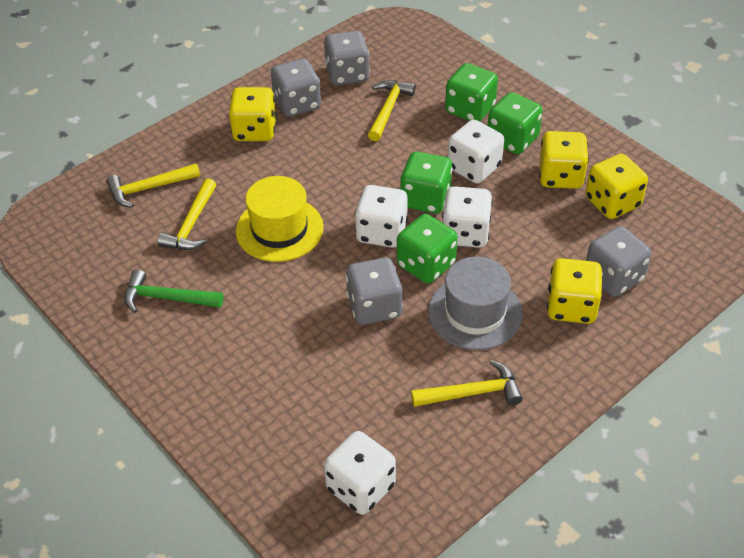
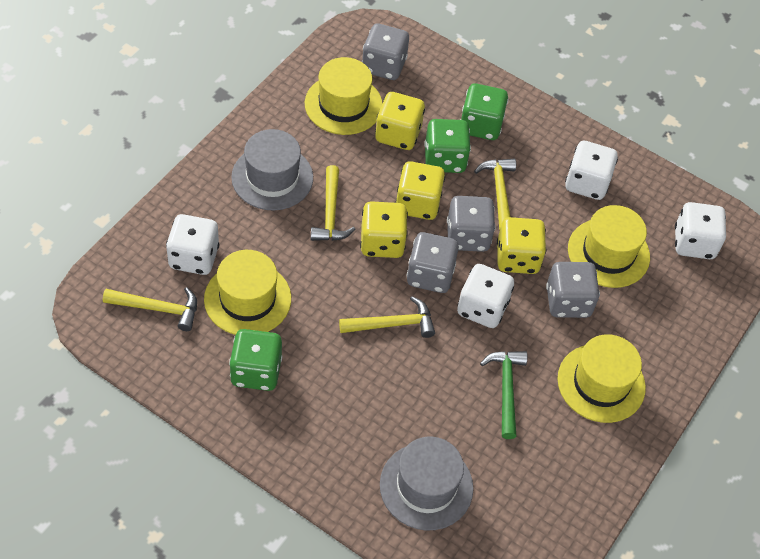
green dice: [397,214,457,284] [400,152,453,214] [445,63,498,122] [488,92,543,154] = 4 -> [229,329,282,391] [424,119,471,173] [461,83,508,140] = 3
grey hat: [428,257,523,350] = 1 -> [231,129,313,211] [380,437,474,530] = 2
yellow hat: [236,176,324,262] = 1 -> [204,250,291,335] [305,57,382,135] [558,334,646,423] [568,205,650,288] = 4

